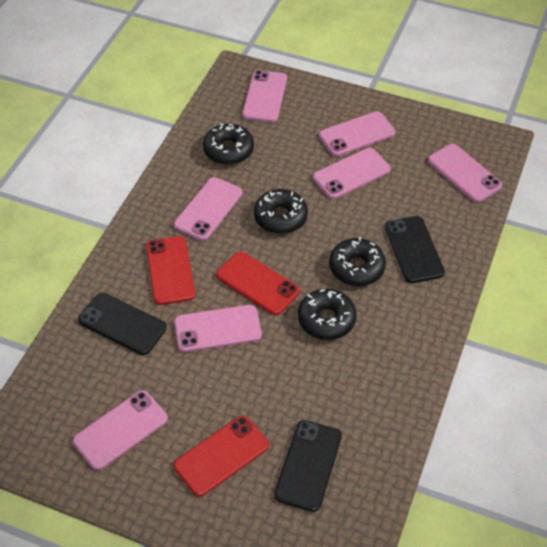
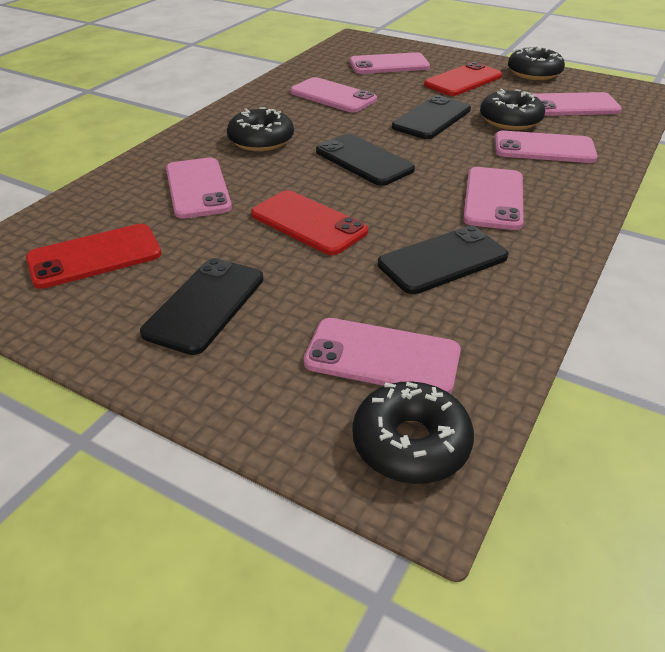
black phone: [78,293,167,355] [274,420,342,512] [385,216,445,283] = 3 -> [140,258,263,355] [316,134,415,186] [378,226,508,294] [392,95,471,139] = 4

